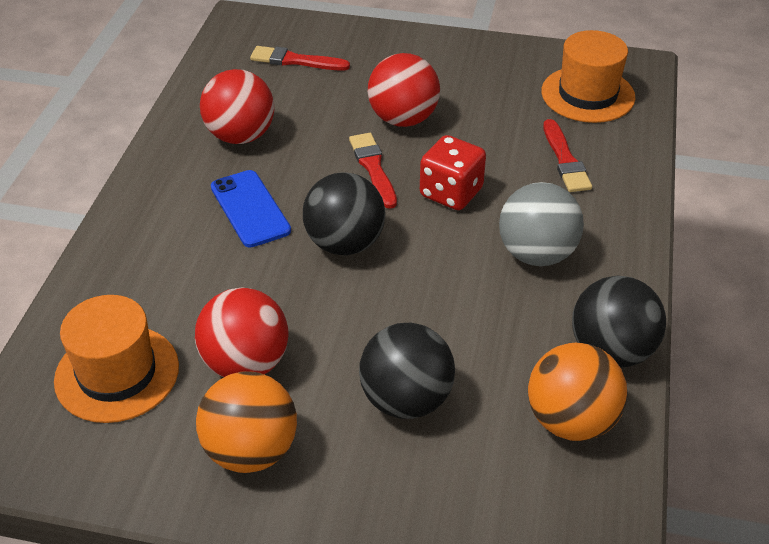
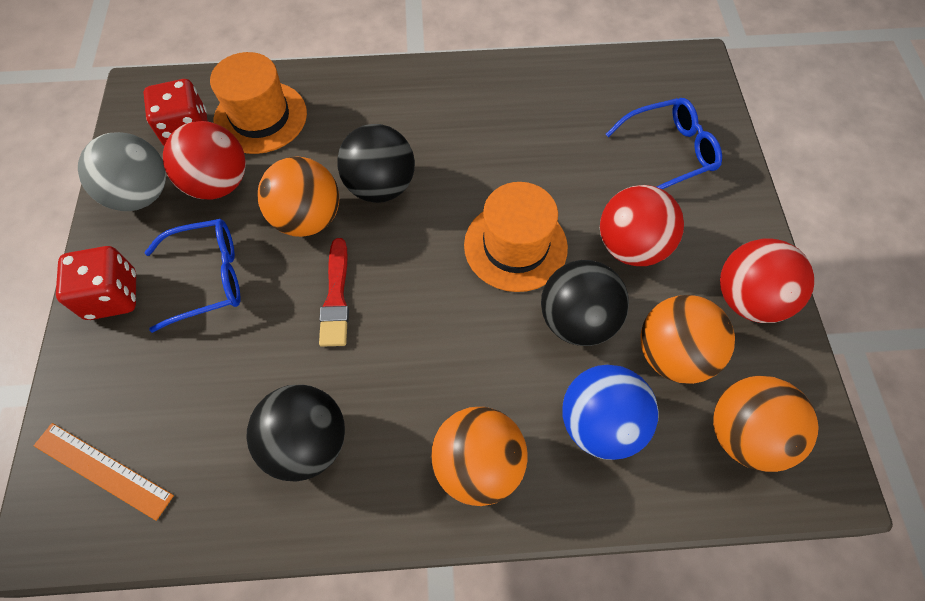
blue ball: none = 0 -> [563,365,659,460] = 1
blue glasses: none = 0 -> [144,219,241,333] [606,98,722,189] = 2
blue phone: [211,170,291,248] = 1 -> none = 0
orange ball: [196,371,297,473] [528,343,627,441] = 2 -> [258,156,339,237] [431,407,528,506] [641,295,735,384] [713,376,819,472] = 4
orange ruler: none = 0 -> [33,423,174,521] = 1
red brush: [250,46,350,71] [349,133,397,209] [543,119,592,192] = 3 -> [319,238,349,347] = 1
red dice: [420,135,486,210] = 1 -> [56,246,136,320] [143,79,208,146] = 2

